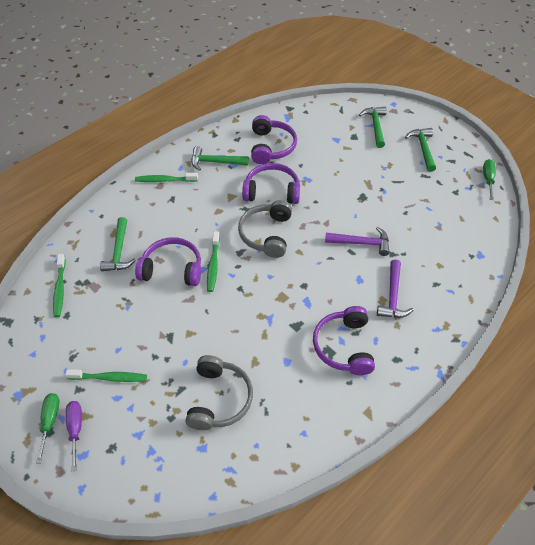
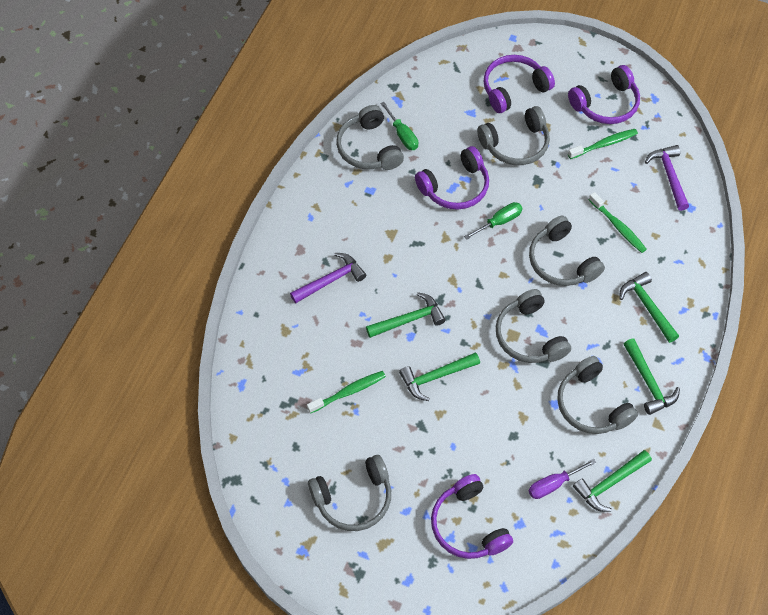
green hammer: [100,217,136,271] [192,146,249,171] [359,107,387,148] [405,128,436,172] = 4 -> [366,292,446,338] [399,352,480,401] [573,450,652,512] [619,272,679,343] [624,339,680,415] = 5
green toothbrush: [53,254,66,317] [65,369,147,382] [135,173,198,182] [207,231,220,292] = 4 -> [307,371,386,414] [568,129,638,159] [589,192,647,253] = 3
grey headphones: [186,355,253,430] [238,200,292,258] = 2 -> [308,455,391,531] [336,105,404,170] [477,106,550,165] [496,289,571,363] [529,215,605,286] [557,356,638,434] = 6

